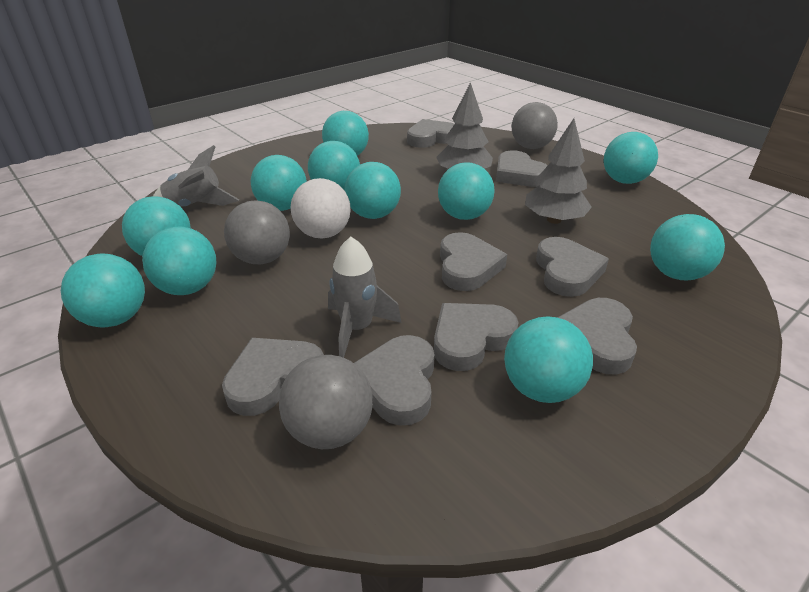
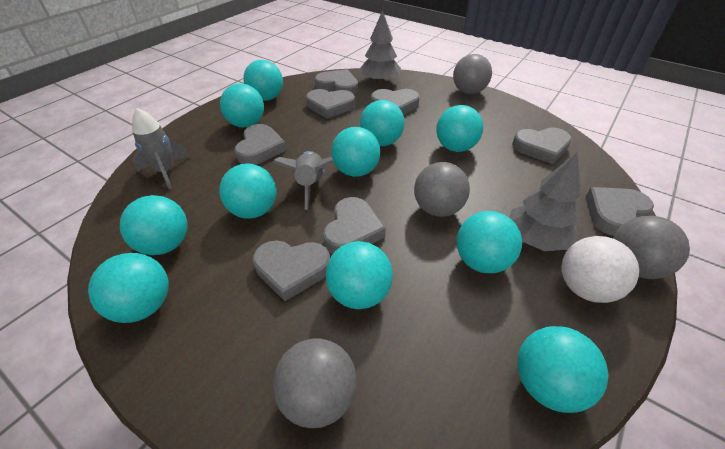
grey ball: [224,200,290,264] [279,355,373,449] [512,102,558,149] = 3 -> [273,338,357,428] [414,162,470,217] [453,54,492,94] [613,216,690,279] = 4

